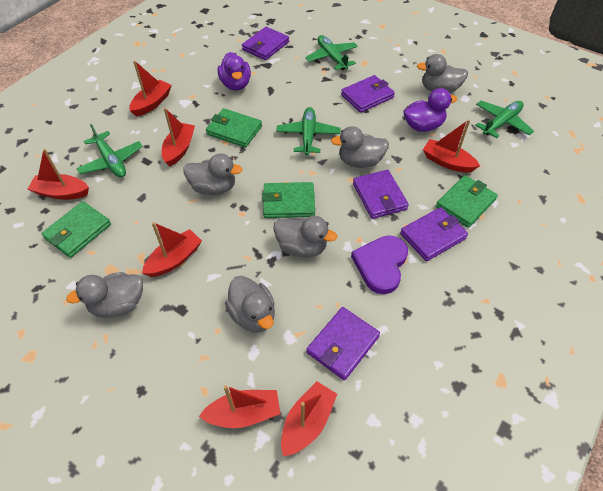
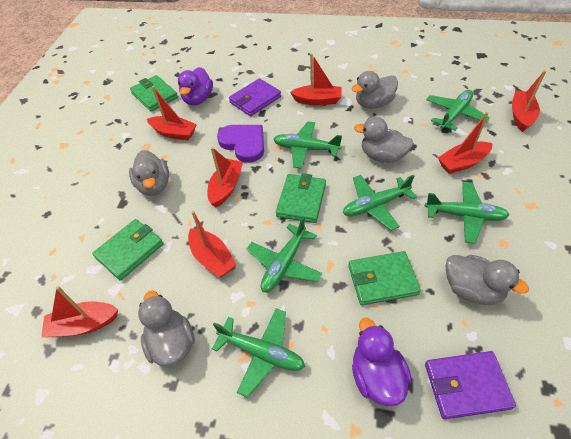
green plane: [76,124,143,178] [276,107,341,155] [305,35,358,70] [475,101,534,138] = 4 -> [212,308,305,398] [246,217,322,292] [273,121,342,169] [343,175,417,230] [425,182,509,244] [426,90,490,131] = 6
grey duck: [66,272,143,318] [184,154,242,195] [225,276,275,332] [273,216,337,257] [331,126,389,168] [417,54,468,93] = 6 -> [129,150,169,196] [138,291,195,367] [351,71,398,109] [354,117,414,163] [446,255,529,305] = 5
purple wallet: [242,27,289,60] [307,307,380,380] [341,75,395,113] [353,170,409,219] [400,207,468,261] = 5 -> [229,78,281,116] [425,351,516,419] = 2

